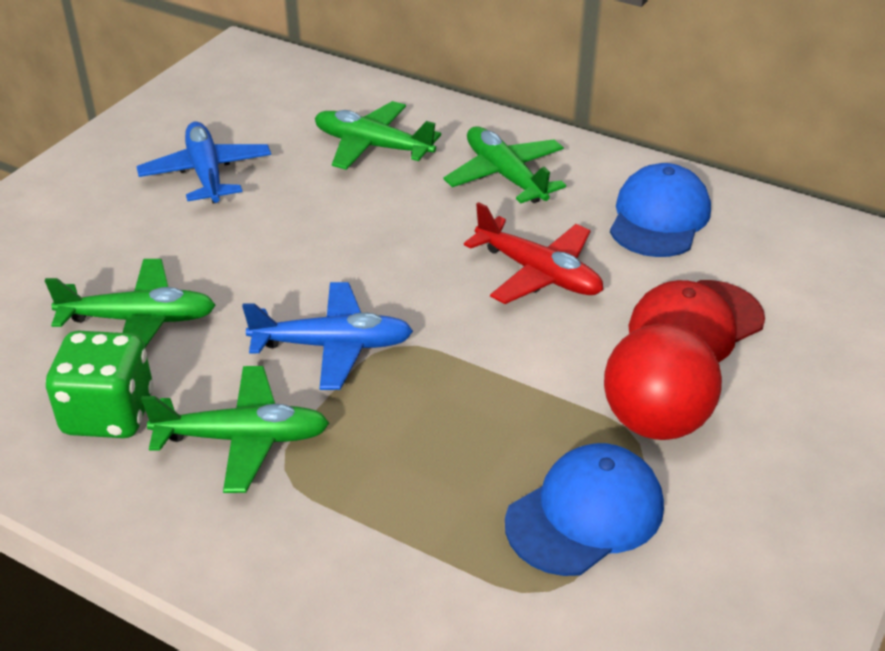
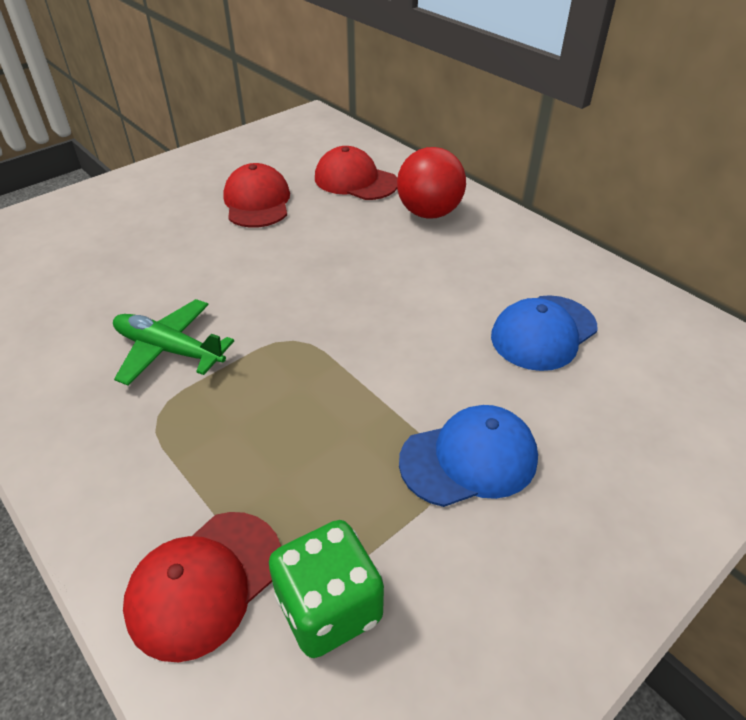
blue plane: [136,122,271,204] [242,282,413,390] = 2 -> none = 0
green plane: [45,259,216,347] [141,366,329,493] [315,101,441,170] [443,127,566,203] = 4 -> [113,299,234,385] = 1
red cap: [628,280,765,363] = 1 -> [123,512,281,662] [223,163,290,228] [315,146,397,200] = 3
red plane: [464,202,603,304] = 1 -> none = 0

